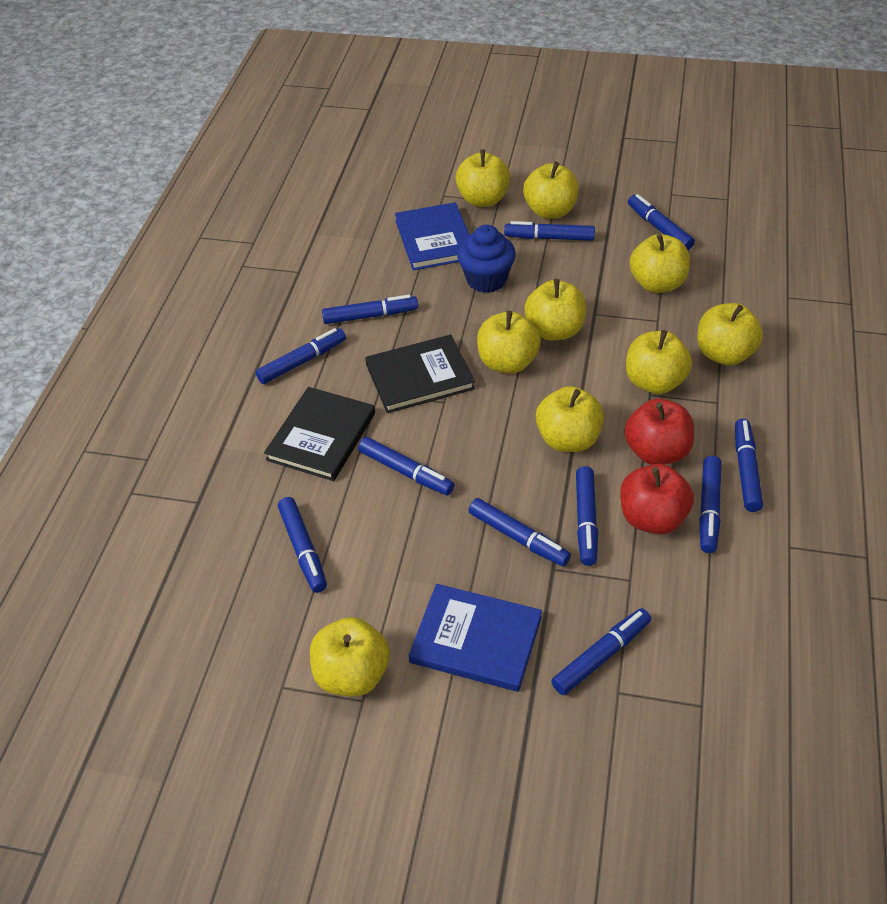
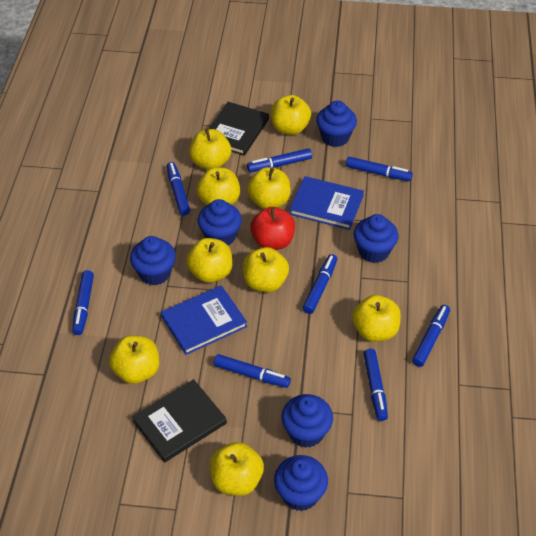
blue cupcake: [457,225,516,293] = 1 -> [130,236,176,285] [198,199,242,245] [274,455,328,511] [281,394,333,448] [316,101,357,147] [354,214,398,263] = 6
blue marker: [255,328,346,384] [278,497,327,593] [322,295,418,324] [358,437,454,495] [468,498,571,567] [504,221,595,241] [551,608,651,695] [576,466,598,566] [628,194,695,250] [699,456,722,553] [735,419,763,512] = 11 -> [72,270,94,335] [167,162,190,215] [214,354,291,388] [247,148,312,172] [303,254,337,314] [346,156,413,181] [363,349,388,421] [412,305,450,367] = 8
red apple: [620,464,694,534] [624,398,694,465] = 2 -> [250,207,295,250] = 1

